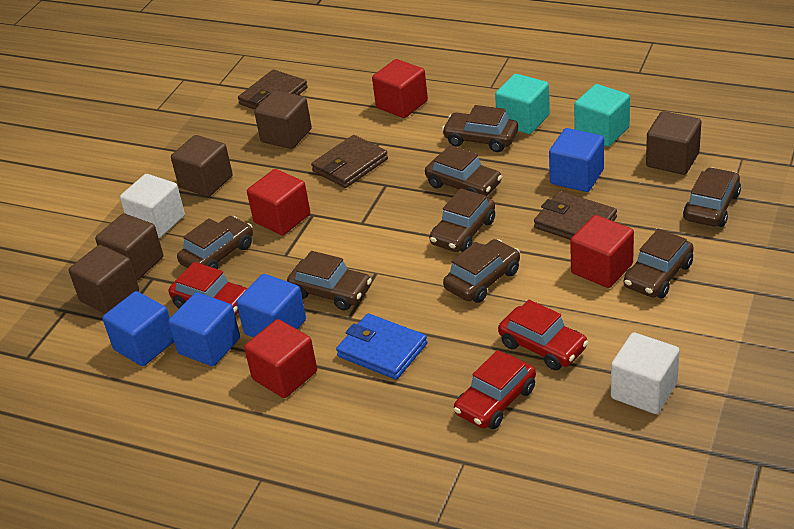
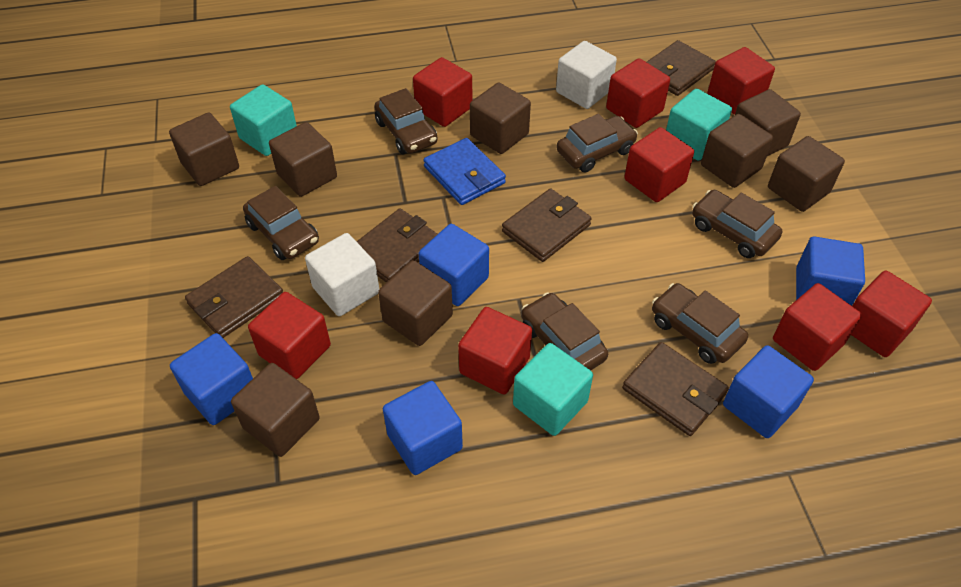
blue cube: [103,291,174,366] [168,292,240,366] [236,274,306,338] [549,128,604,192] = 4 -> [170,333,253,425] [383,381,463,475] [419,224,489,306] [723,345,814,438] [796,236,865,306] = 5
brown car: [177,216,253,269] [287,251,372,311] [425,145,502,196] [429,188,495,252] [442,105,518,152] [443,239,520,303] [624,229,694,298] [683,167,741,227] = 8 -> [243,186,319,260] [374,88,438,154] [521,292,608,370] [556,114,638,173] [652,283,748,364] [692,190,782,258] = 6
brown cube: [69,245,139,314] [95,213,163,280] [171,135,233,197] [254,90,312,149] [646,111,701,175] = 5 -> [169,113,239,186] [231,363,320,457] [269,122,337,197] [378,260,453,346] [470,83,531,154] [701,114,773,188] [735,89,801,156] [768,136,845,212] = 8
brown wallet: [238,70,308,110] [311,135,388,188] [534,191,617,240] = 3 -> [185,256,283,338] [356,208,437,283] [502,188,592,262] [622,342,729,436] [647,40,716,96] = 5
red car: [168,262,247,315] [454,350,536,429] [498,300,589,370] = 3 -> none = 0
red cube: [244,319,317,398] [247,169,310,235] [372,59,428,118] [570,215,634,288] = 4 -> [248,292,331,379] [413,57,472,127] [458,307,532,394] [606,58,670,128] [624,127,694,202] [708,47,775,115] [773,283,862,371] [851,271,932,357] = 8
turquoise cube: [495,74,550,134] [574,84,630,147] = 2 -> [230,84,297,156] [513,343,593,436] [666,89,732,161] = 3

